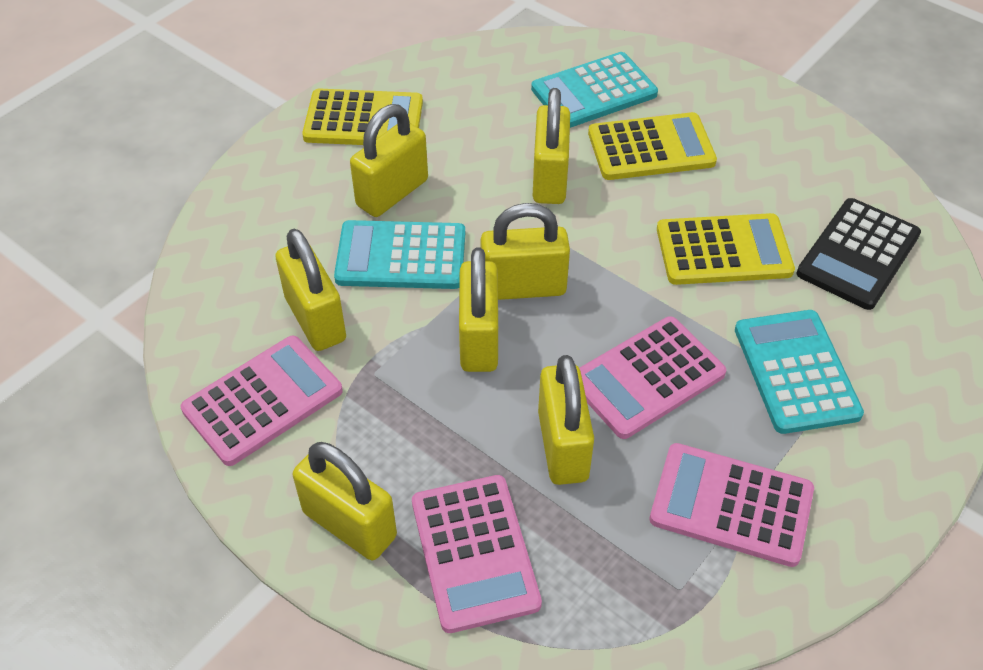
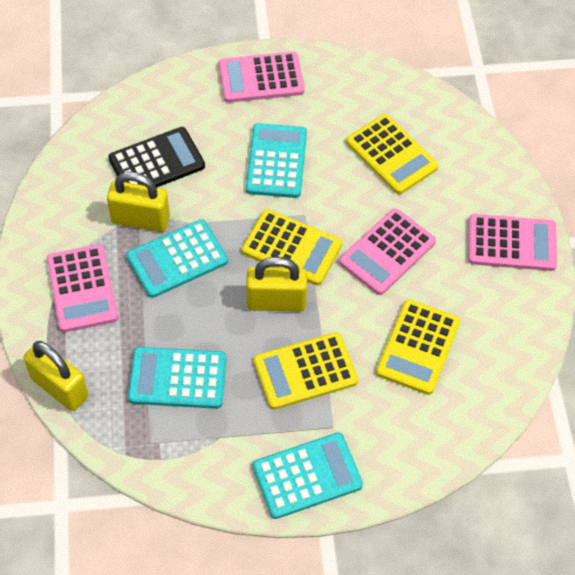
turquoise calculator: [334,220,465,289] [531,52,658,128] [735,310,864,434] = 3 -> [126,219,228,298] [128,347,226,409] [246,123,307,198] [253,433,363,519] = 4
yellow calculator: [302,89,423,145] [588,112,717,180] [657,213,795,285] = 3 -> [242,209,342,285] [254,332,358,410] [346,114,439,194] [376,299,460,395] = 4
yellow padlock: [275,229,346,351] [293,442,397,560] [350,104,428,217] [459,248,498,372] [481,203,570,300] [533,88,570,204] [538,355,594,485] = 7 -> [24,341,88,411] [107,172,170,232] [246,257,307,312] = 3

